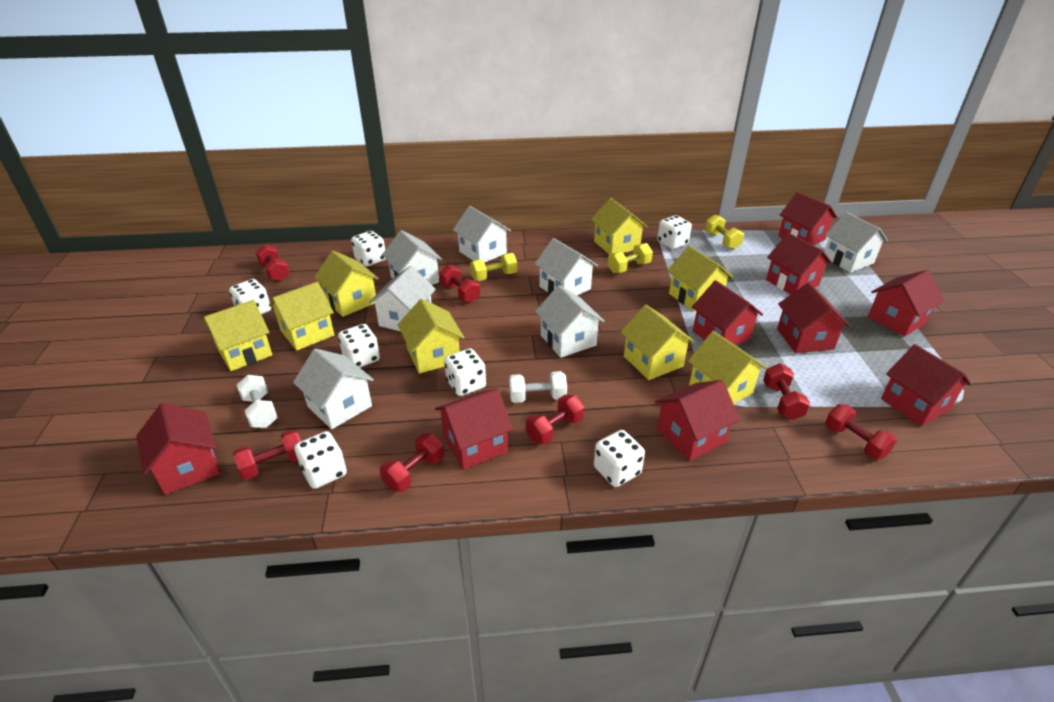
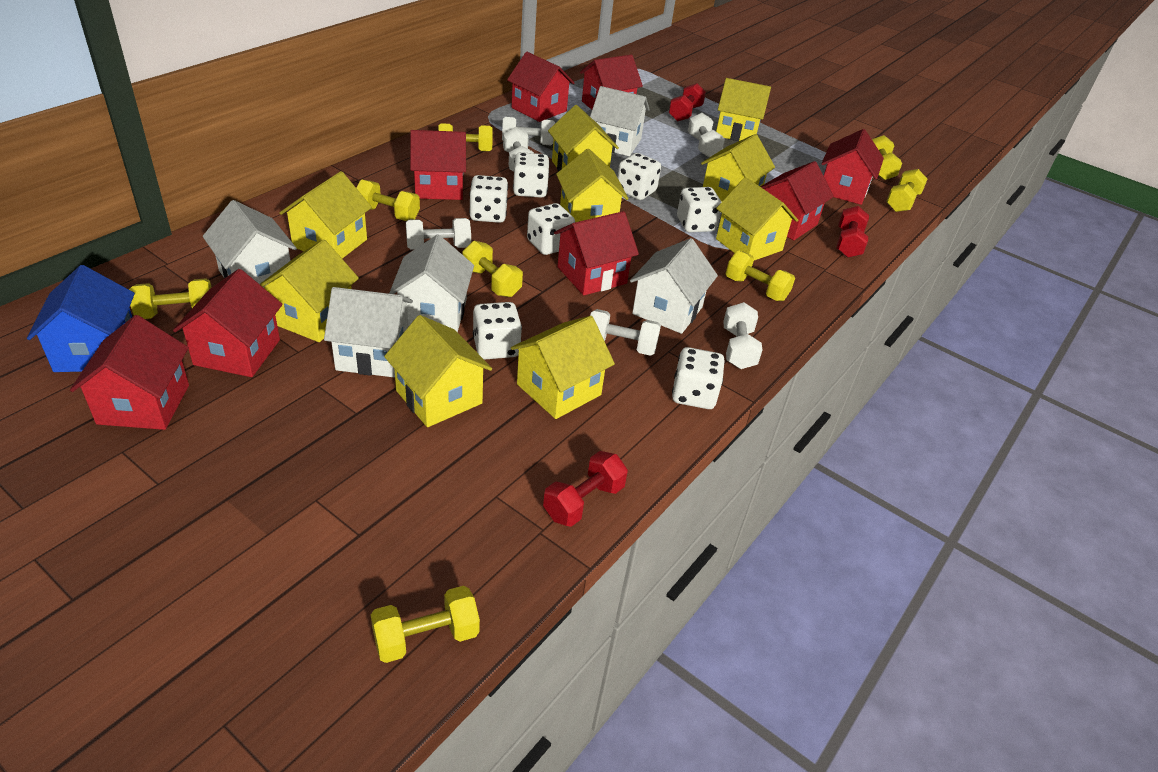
blue house: none = 0 -> [27,265,135,372] = 1
red dumbbell: [233,429,301,480] [255,245,290,281] [380,433,444,492] [439,265,480,303] [526,394,585,445] [763,364,810,420] [825,404,897,460] = 7 -> [543,451,628,527] [669,83,706,122] [837,206,869,258] = 3
red house: [136,403,221,495] [435,389,513,470] [655,380,740,461] [692,280,763,345] [766,233,832,295] [777,283,850,353] [778,192,837,245] [868,270,944,337] [881,344,971,426] = 9 -> [70,315,189,430] [173,269,283,377] [410,130,466,200] [507,52,575,122] [554,211,639,296] [580,55,643,109] [760,161,834,240] [821,129,884,205] = 8
white dumbbell: [236,375,278,428] [509,371,567,403] = 2 -> [406,218,471,250] [502,117,555,145] [503,127,534,172] [590,309,661,356] [688,113,725,157] [723,302,762,369] = 6
white house: [293,348,374,429] [369,266,436,332] [382,230,442,285] [453,206,511,263] [535,238,598,296] [535,285,604,358] [824,212,888,272] = 7 -> [203,200,297,287] [324,287,413,377] [389,235,474,332] [590,86,650,156] [630,238,718,334] = 5
yellow dumbbell: [470,253,517,281] [608,243,653,273] [705,214,744,250] = 3 -> [129,278,212,319] [356,180,420,221] [371,586,480,663] [438,123,493,152] [462,241,523,297] [726,251,795,301] [872,135,902,180] [886,169,928,212] = 8
yellow house: [204,300,272,371] [269,282,334,351] [314,251,379,317] [398,299,465,374] [591,198,648,254] [621,305,695,380] [667,246,733,312] [688,331,767,404] = 8 -> [260,239,359,342] [279,171,372,259] [384,315,492,427] [511,316,615,419] [548,105,619,171] [556,149,629,222] [701,134,775,202] [716,78,771,141] [716,177,798,260] = 9

